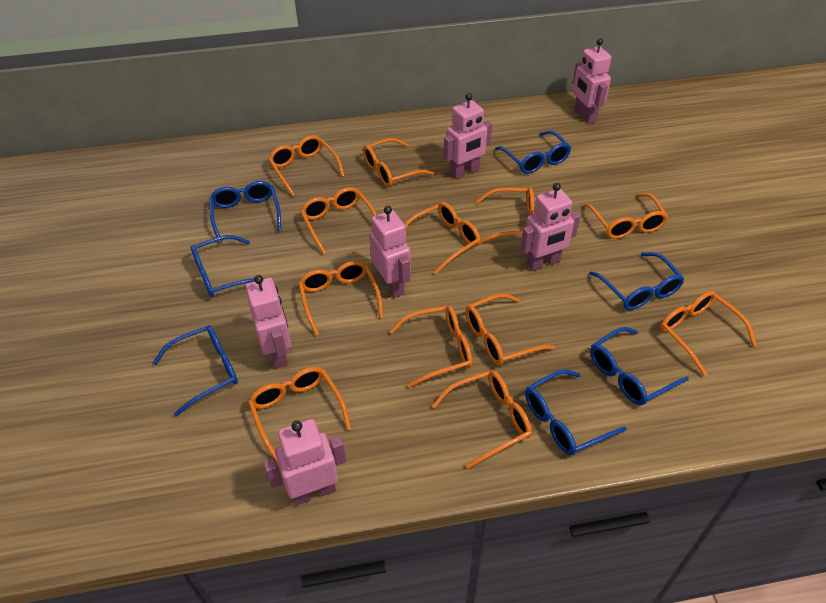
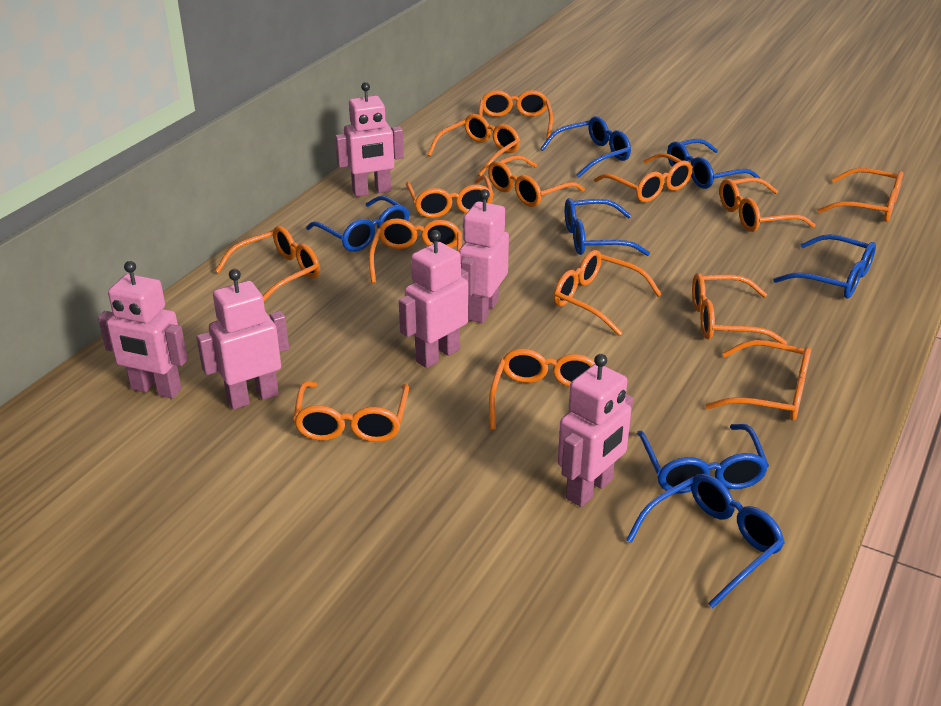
orange glasses: [248,367,351,463] [268,135,345,196] [298,261,383,336] [300,187,377,254] [363,138,435,187] [389,305,472,388] [405,202,480,274] [432,370,532,469] [466,294,555,365] [476,187,535,243] [584,193,668,239] [660,291,757,377] = 12 -> [215,226,320,301] [293,381,409,442] [369,218,462,284] [406,175,494,218] [427,114,520,176] [479,90,553,139] [488,155,585,207] [489,349,595,430] [554,250,662,336] [594,153,693,202] [692,273,787,344] [706,340,811,421] [719,177,816,232] [818,168,904,222] = 14

